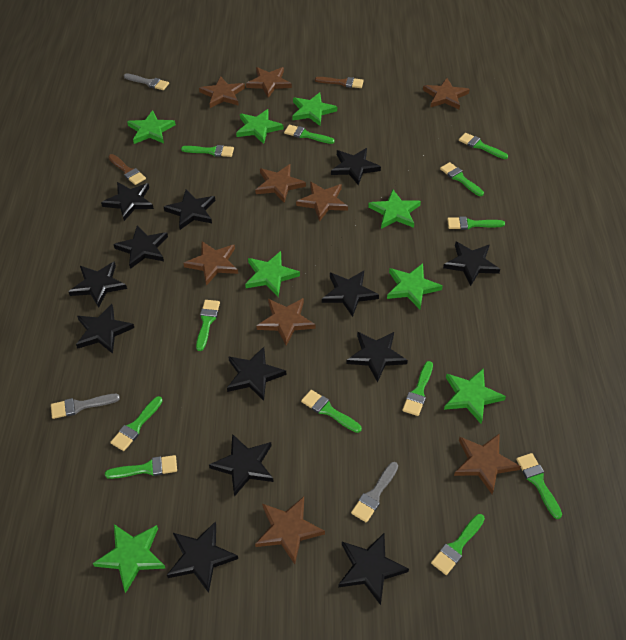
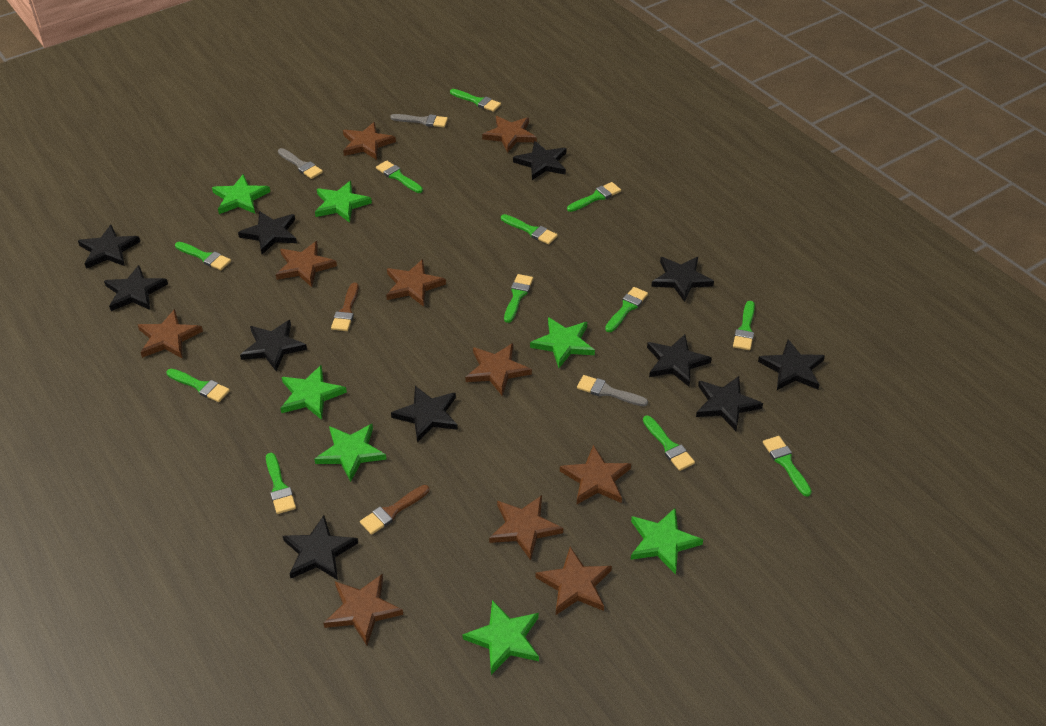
black star: [69,261,127,308] [76,304,134,354] [101,182,154,221] [113,225,168,269] [164,190,215,230] [167,521,238,593] [209,434,274,497] [227,347,286,401] [322,271,379,317] [331,148,381,185] [338,533,409,605] [346,331,408,382] [443,242,500,286] = 13 -> [78,225,140,269] [104,265,168,311] [238,211,297,254] [240,320,307,371] [283,515,358,580] [391,386,458,442] [513,141,566,180] [647,334,712,387] [651,257,714,302] [696,376,763,431] [758,339,825,390] = 11
brown star: [183,241,238,285] [199,76,245,108] [246,67,292,98] [255,164,306,203] [255,497,325,564] [256,298,316,346] [296,182,348,222] [423,78,470,109] [454,434,521,494] = 9 -> [138,309,203,358] [276,241,337,287] [324,574,403,645] [343,122,396,160] [386,259,446,307] [465,343,532,396] [482,116,537,153] [489,495,563,560] [535,547,612,615] [560,445,631,504] = 10
green star: [93,524,166,593] [127,110,176,144] [236,109,284,144] [245,251,300,297] [292,92,337,126] [368,190,421,229] [387,263,443,309] [444,369,506,424] = 8 -> [212,174,270,214] [280,365,347,420] [314,424,387,482] [315,181,372,223] [462,600,539,675] [530,317,595,368] [631,508,703,575] = 7

